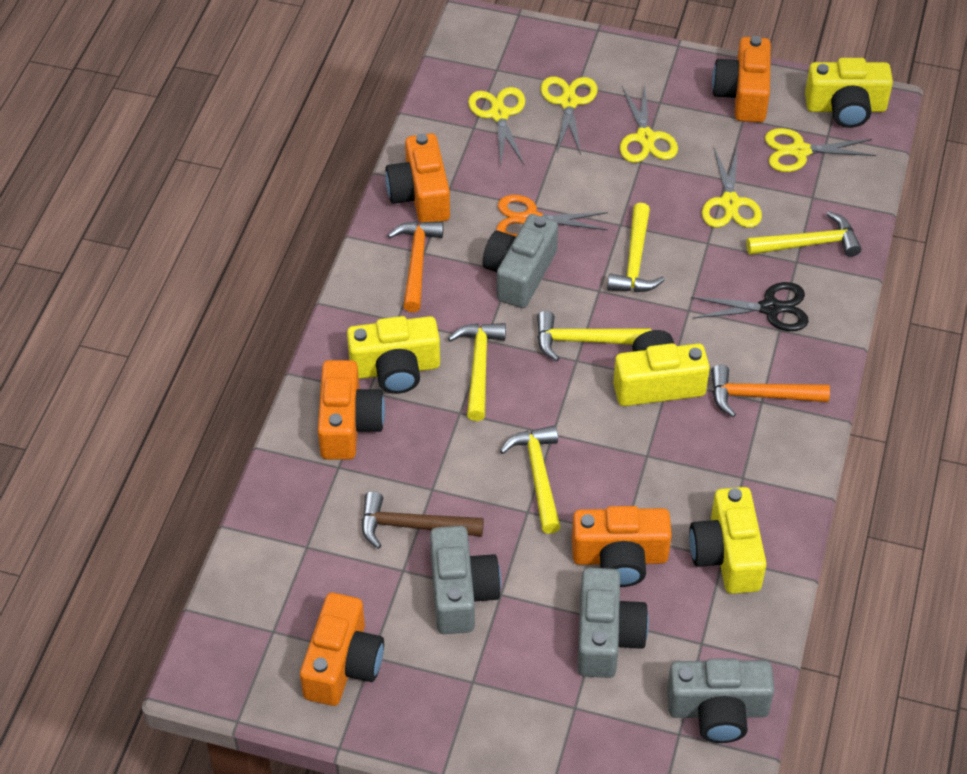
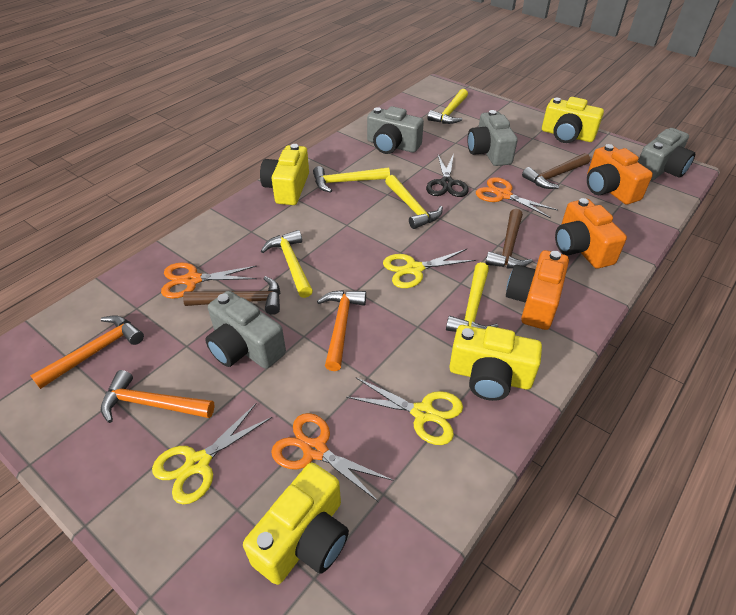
brown hammer: [362,491,484,549] = 1 -> [183,276,280,315] [486,209,533,269] [522,153,590,189] = 3
orange camera: [300,593,384,706] [318,360,385,460] [385,133,450,223] [572,506,672,587] [712,36,771,122] = 5 -> [506,250,569,330] [555,198,627,269] [587,144,653,205] = 3
orange hammer: [387,221,444,312] [711,365,830,417] = 2 -> [30,315,144,389] [101,370,214,423] [317,290,366,371] = 3
orange scissors: [496,195,608,236] = 1 -> [161,262,257,299] [271,413,394,502] [476,177,558,218] = 3
yellow scissors: [468,87,525,165] [541,76,598,155] [620,85,678,163] [702,148,762,228] [765,128,876,172] = 5 -> [152,403,272,504] [346,378,463,445] [383,249,476,288] = 3

